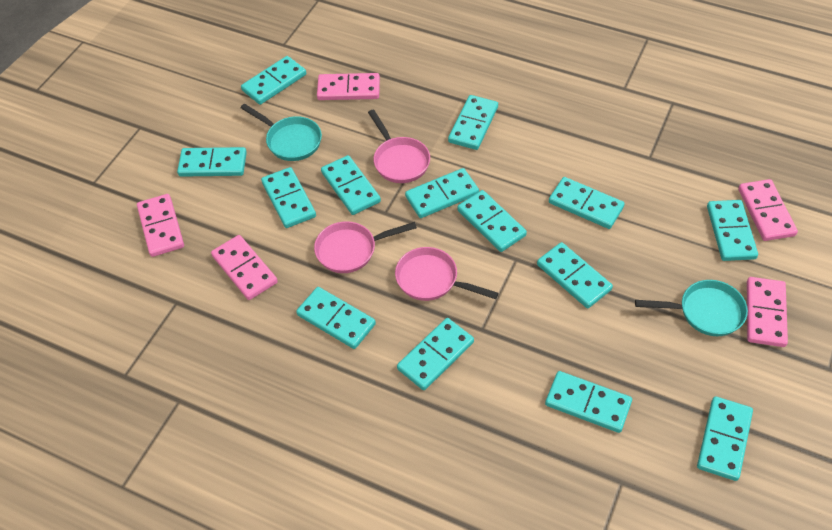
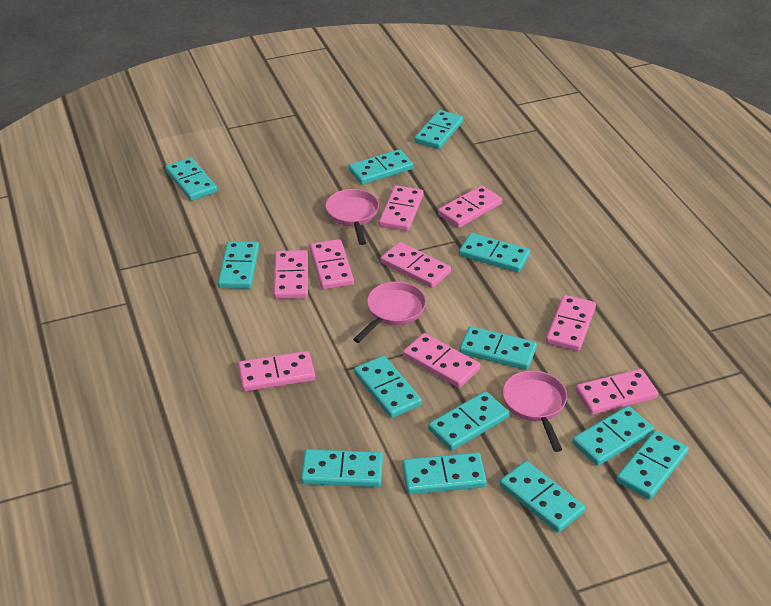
pink domino: [137,194,184,257] [211,235,278,300] [317,73,380,100] [738,179,798,241] [747,277,788,347] = 5 -> [238,351,315,391] [274,250,308,299] [310,239,354,289] [379,185,424,231] [380,242,451,288] [403,333,480,388] [438,185,502,228] [546,295,596,351] [576,369,658,415] = 9
turquoise domino: [177,147,247,177] [241,56,306,105] [261,167,316,228] [296,287,376,349] [321,155,381,215] [397,318,474,390] [405,168,479,218] [448,95,498,150] [457,190,527,252] [537,242,613,308] [545,371,632,433] [549,177,625,229] [697,396,753,481] [707,200,758,261] = 14 -> [165,157,217,201] [218,241,259,289] [301,449,383,487] [348,149,413,185] [354,356,422,418] [402,452,487,494] [414,110,463,149] [428,391,509,451] [459,233,530,273] [459,326,537,370] [500,461,585,533] [572,406,654,466] [616,430,688,500] = 13
turquoise pan: [241,104,322,161] [635,280,748,336] = 2 -> none = 0

